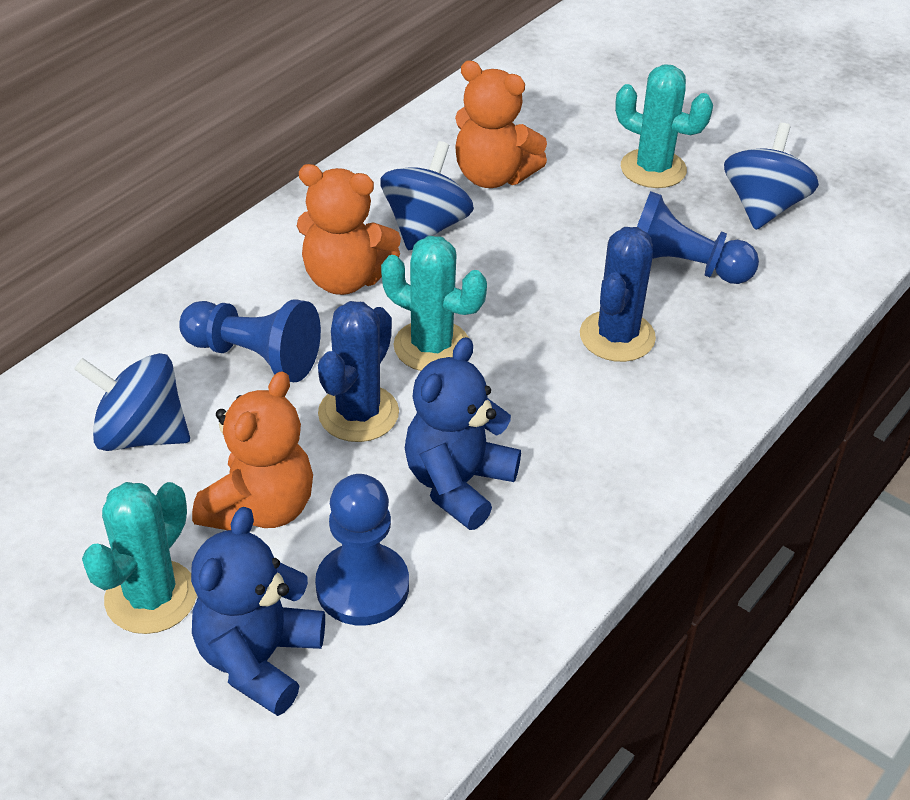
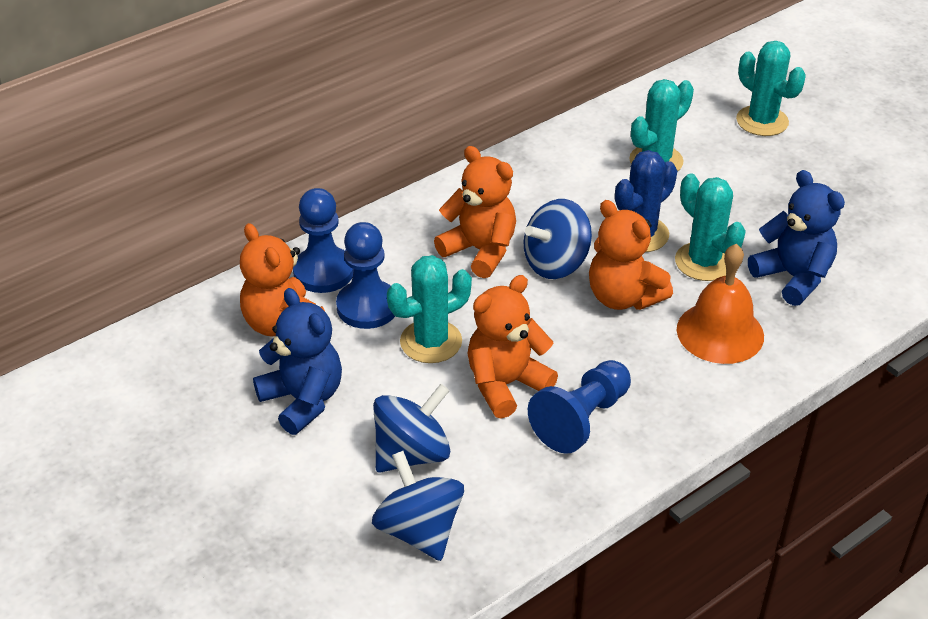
blue cactus: [318,301,399,442] [580,227,656,362] = 2 -> [615,150,677,252] = 1
orange bell: none = 0 -> [677,244,764,364] = 1
orange teddy bear: [192,371,313,530] [297,164,401,295] [455,60,547,188] = 3 -> [240,223,325,336] [434,146,516,278] [468,275,558,419] [589,200,673,310] = 4
turquoise cactus: [82,482,197,634] [381,236,487,371] [615,64,713,188] = 3 -> [387,255,472,363] [629,79,694,172] [675,173,746,281] [736,41,806,136] = 4

